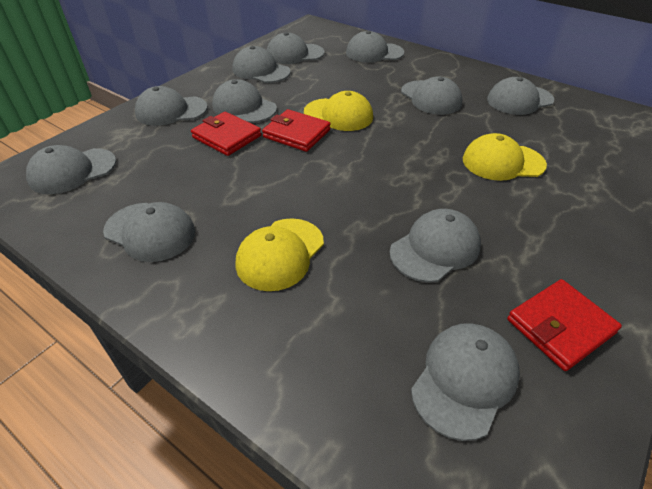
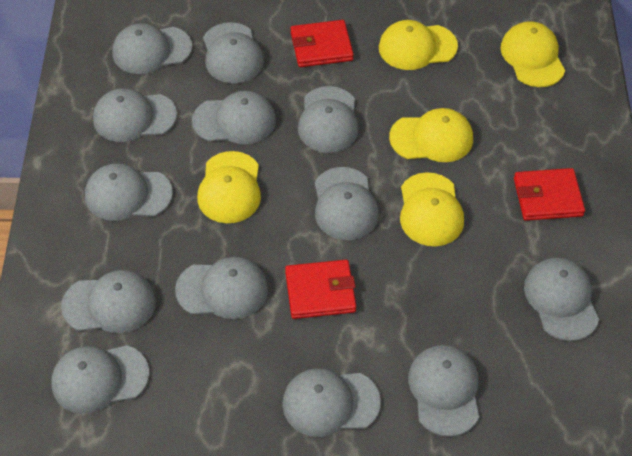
grey cap: [26,145,116,194] [103,202,195,262] [135,86,208,126] [212,79,277,123] [232,46,290,83] [267,32,324,64] [346,31,404,62] [390,209,481,283] [401,77,462,115] [411,323,520,441] [487,77,554,115] = 11 -> [51,345,149,414] [61,270,156,333] [85,163,173,221] [93,88,177,142] [112,23,192,74] [175,257,268,319] [192,91,276,144] [203,22,264,83] [282,368,381,437] [298,86,359,153] [315,167,379,240] [408,345,479,437] [524,258,599,341] = 13
yellow cap: [236,218,324,291] [304,91,373,131] [463,133,547,181] = 3 -> [197,151,261,223] [379,20,458,70] [389,108,473,162] [400,172,464,246] [500,21,565,87] = 5

